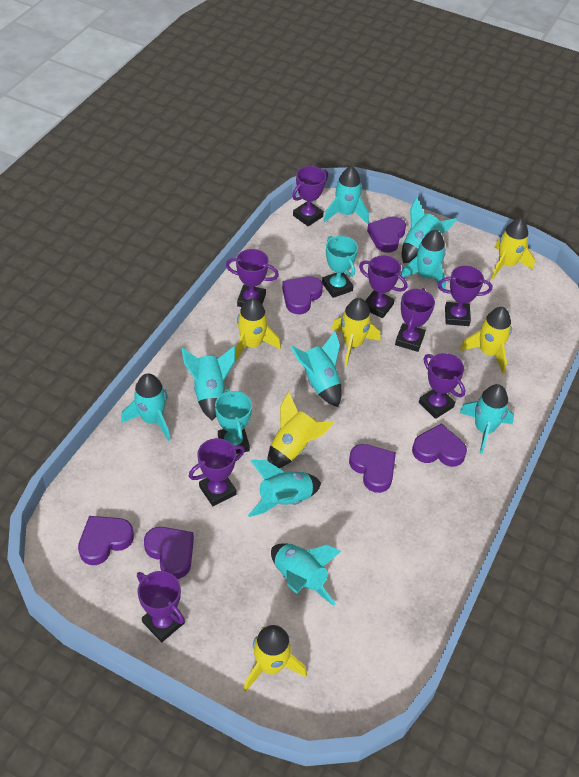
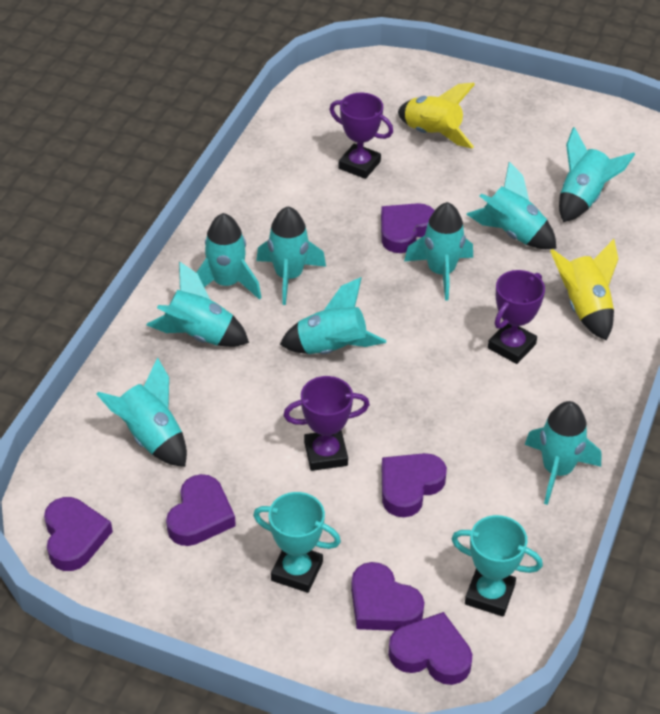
purple trophy: [137,571,185,642] [189,438,245,506] [226,249,279,307] [292,166,328,226] [359,255,407,318] [395,288,435,352] [419,353,465,419] [438,266,492,326] = 8 -> [284,376,370,471] [329,93,393,179] [488,270,545,364] = 3
yellow rocket: [235,298,281,362] [244,625,307,692] [267,391,334,468] [332,298,380,366] [460,307,512,374] [491,218,535,279] = 6 -> [398,83,475,149] [550,239,618,340] = 2

